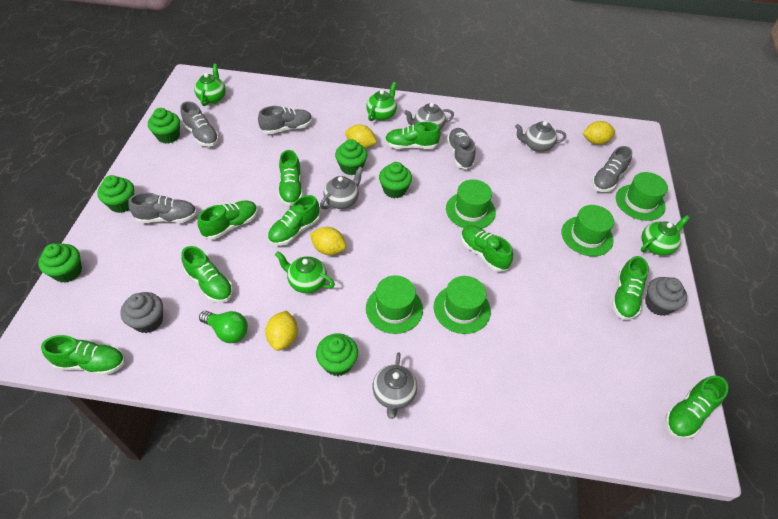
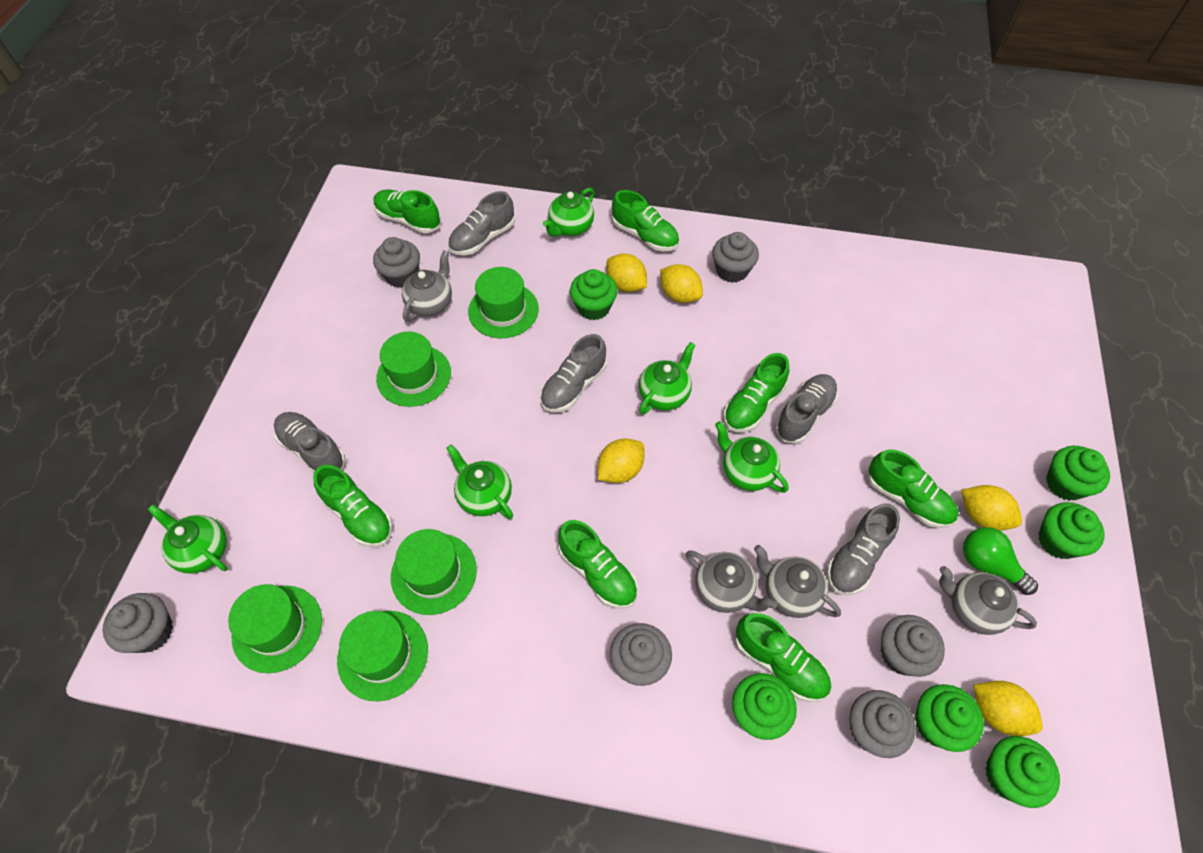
green shoe: [41,335,125,375] [181,246,233,303] [198,200,258,240] [268,195,320,246] [278,150,303,206] [385,122,441,149] [461,225,513,272] [612,256,649,320] [665,375,729,439] = 9 -> [313,465,393,547] [374,189,441,234] [558,520,638,609] [612,190,679,251] [723,353,789,432] [735,613,831,702] [868,449,959,528] = 7
green teapot: [194,64,226,106] [275,251,335,293] [366,82,397,121] [641,215,690,255] = 4 -> [148,504,227,574] [446,444,513,519] [543,188,594,237] [639,342,695,414] [715,421,789,493] = 5
grey cupcake: [120,292,163,333] [645,277,687,316] = 2 -> [103,593,173,653] [373,237,420,288] [610,623,672,686] [712,232,759,283] [849,690,916,758] [881,615,945,677] = 6
yellow lemon: [265,310,298,351] [310,227,346,255] [345,124,377,149] [583,121,615,145] = 4 -> [598,439,645,483] [607,254,647,292] [660,264,703,303] [961,485,1022,531] [973,681,1043,736] = 5

